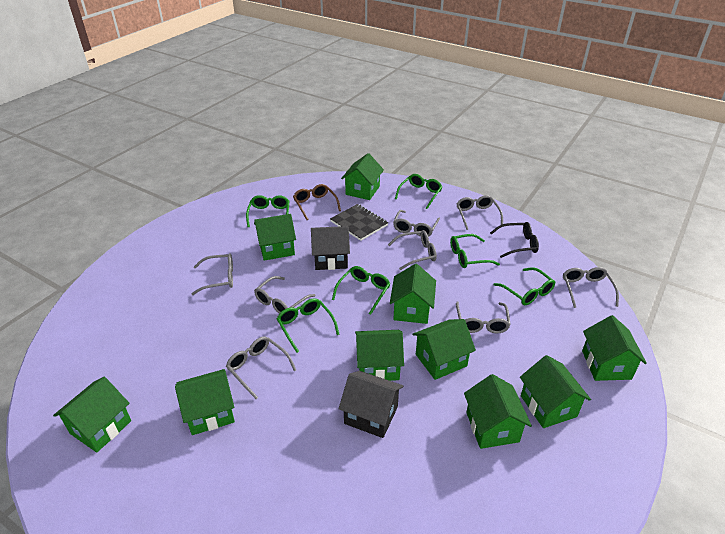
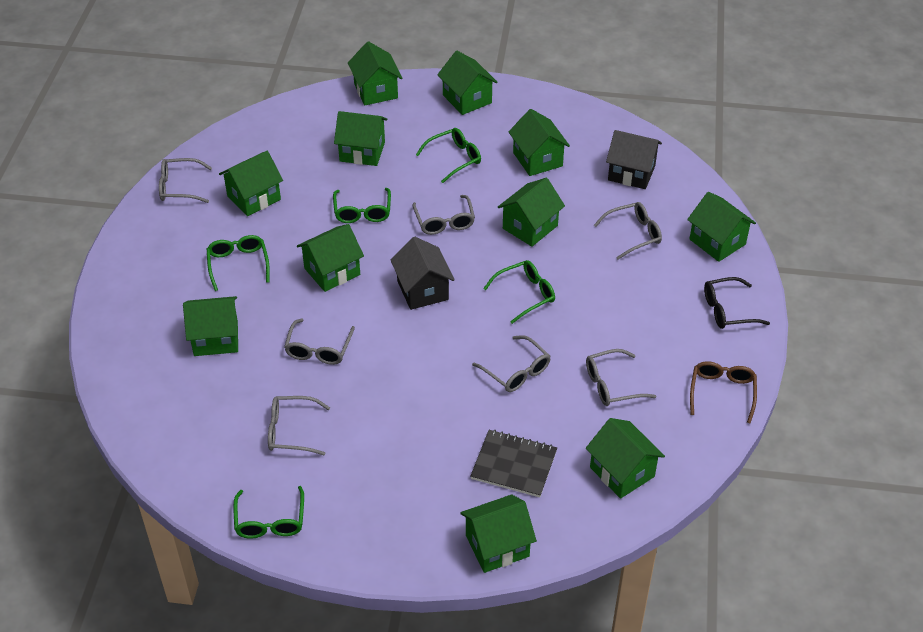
green glasses: [246,195,289,227] [277,298,340,353] [332,266,390,315] [395,174,442,209] [450,234,500,268] [493,267,555,305] = 6 -> [207,235,270,291] [233,486,304,539] [333,188,391,223] [416,128,481,183] [483,260,555,324] = 5
green house: [53,377,131,453] [175,369,235,435] [254,214,296,261] [341,153,384,200] [355,330,404,381] [390,264,436,324] [412,319,476,380] [464,374,532,449] [520,355,591,428] [582,315,647,381] = 10 -> [183,296,238,356] [219,151,283,216] [297,224,364,292] [334,111,388,166] [348,41,402,105] [437,51,498,115] [460,494,537,573] [498,178,565,247] [509,109,570,176] [586,418,665,499] [687,192,756,262] = 11
grey glasses: [192,254,233,295] [226,336,296,399] [254,276,315,314] [388,230,437,270] [393,210,440,237] [456,195,503,230] [456,301,511,333] [563,267,619,308] = 8 -> [159,158,212,203] [268,396,330,455] [284,318,355,365] [412,195,475,235] [472,335,551,392] [586,349,656,406] [594,202,662,260] = 7

